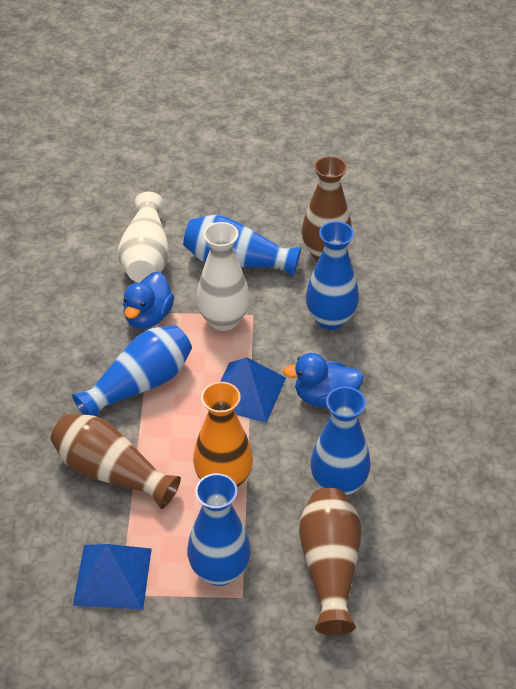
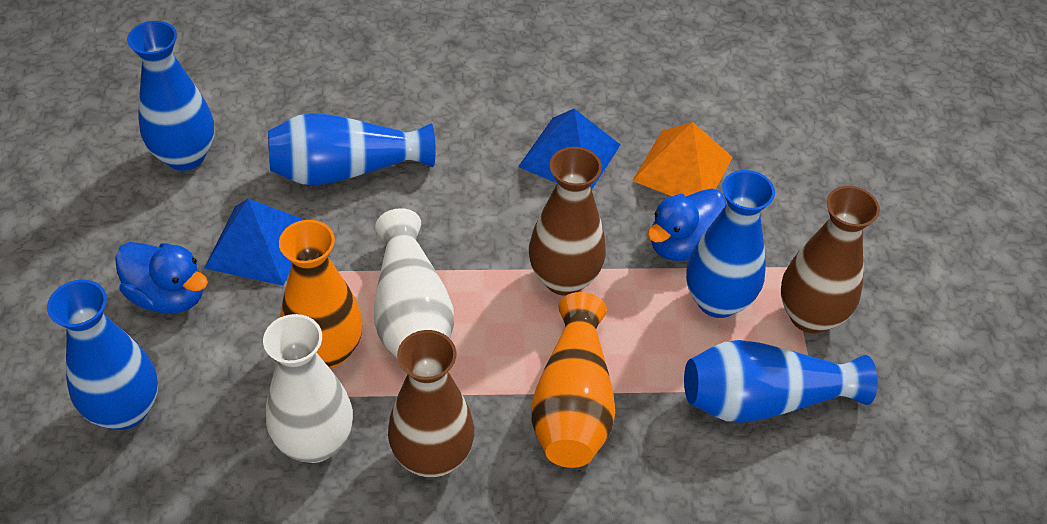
orange pyramid: none = 0 -> [632,122,733,197] = 1
orange vase: [193,382,253,487] = 1 -> [279,220,363,369] [531,292,615,468] = 2

